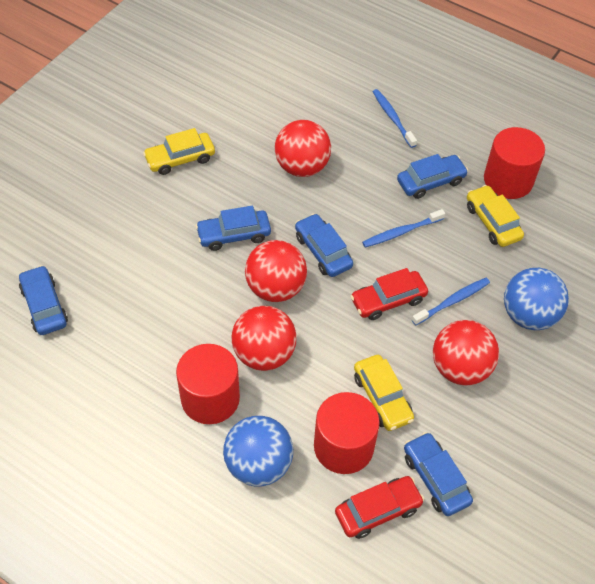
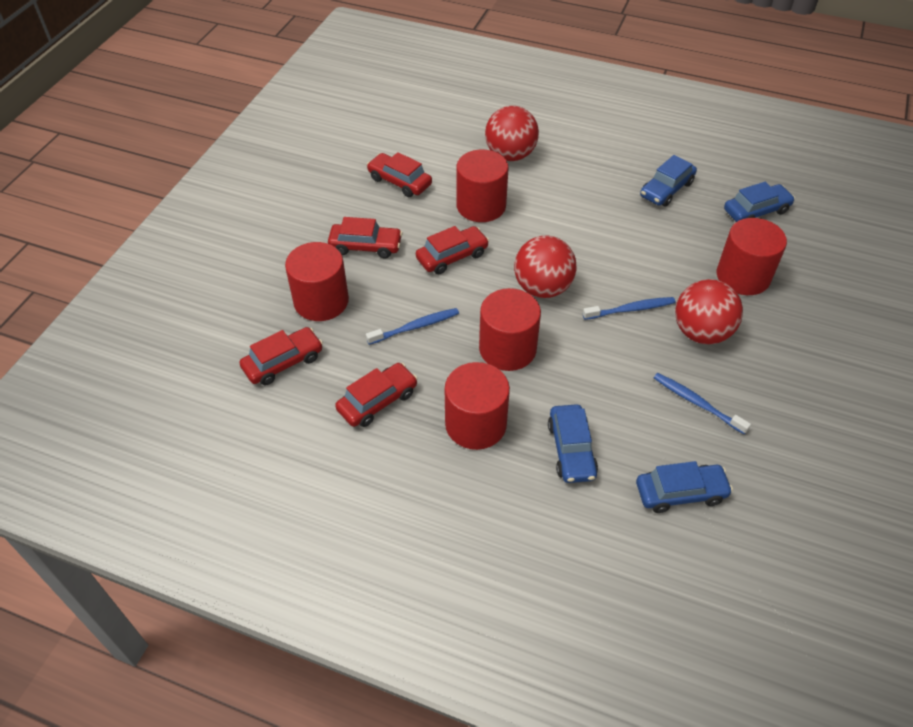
blue ball: [223,416,293,487] [504,268,569,330] = 2 -> none = 0
blue car: [19,265,68,335] [195,206,271,251] [295,213,353,277] [397,154,468,199] [404,432,473,516] = 5 -> [548,404,598,483] [636,461,733,513] [640,155,697,206] [724,182,795,222] = 4
red ball: [231,306,297,371] [245,240,307,302] [275,120,331,177] [433,320,499,385] = 4 -> [485,106,539,161] [514,236,577,298] [675,279,743,344] = 3
red car: [335,476,424,539] [350,268,428,320] = 2 -> [240,327,323,385] [328,217,403,258] [335,363,418,427] [367,152,432,197] [416,226,489,274] = 5
red cylinder: [176,344,240,424] [314,392,380,474] [484,127,545,199] = 3 -> [285,242,349,321] [445,362,510,450] [456,150,509,222] [479,288,541,371] [717,218,787,295] = 5
yellow car: [143,128,215,175] [354,355,414,431] [467,185,524,247] = 3 -> none = 0

